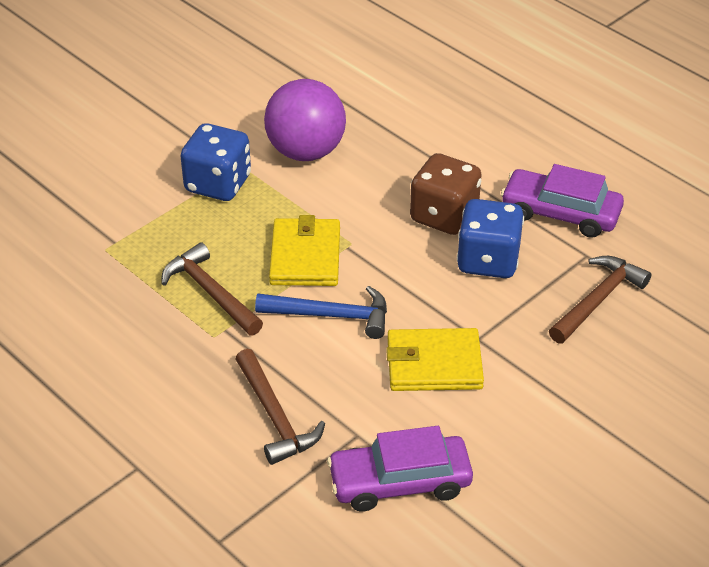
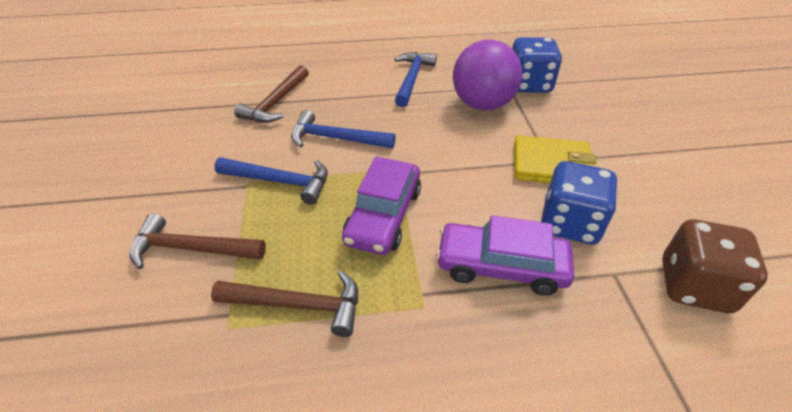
blue hammer: [255,286,387,339] = 1 -> [214,157,328,205] [291,110,396,149] [394,52,437,107] = 3
yellow wallet: [269,215,340,286] [386,328,484,391] = 2 -> [514,135,596,183] = 1

